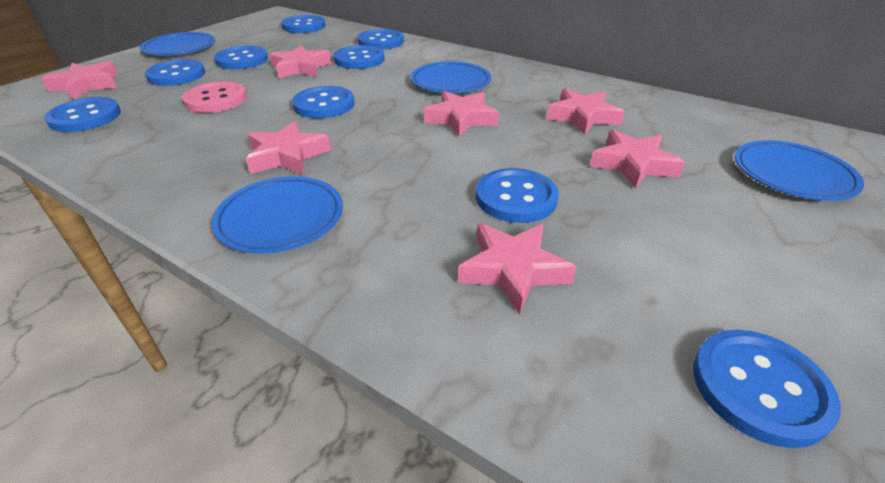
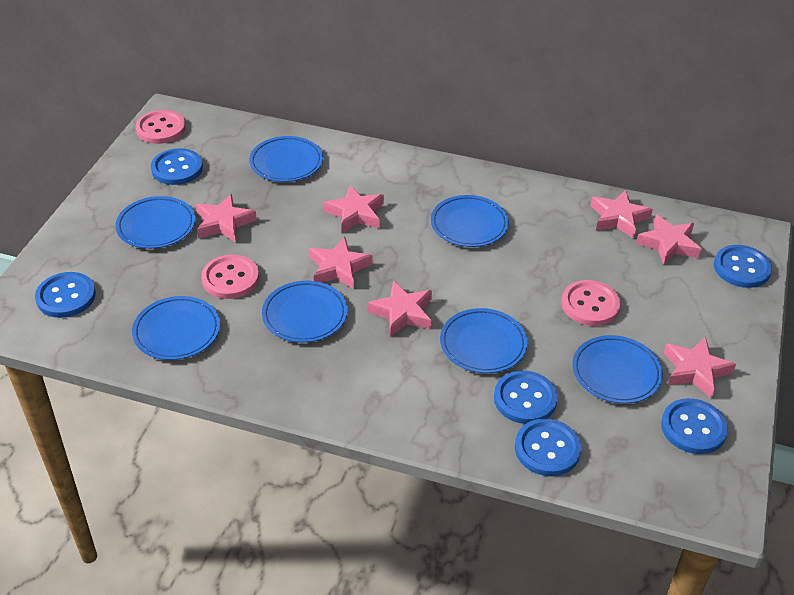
blue button: [45,97,121,132] [145,59,205,86] [214,46,268,70] [281,15,326,33] [292,86,354,118] [334,45,385,69] [357,29,404,50] [476,168,559,223] [693,330,841,448] = 9 -> [35,272,96,318] [151,148,203,185] [494,371,558,424] [515,419,581,476] [661,398,728,454] [714,245,772,288] = 6
blue plate: [140,32,215,56] [212,176,343,254] [411,61,491,93] [735,140,864,201] = 4 -> [115,196,195,249] [132,296,220,360] [249,136,323,182] [262,281,347,343] [431,195,509,247] [440,308,528,373] [572,335,663,404] = 7
pink button: [182,81,247,113] = 1 -> [136,110,186,144] [201,255,259,299] [561,280,621,326] = 3

